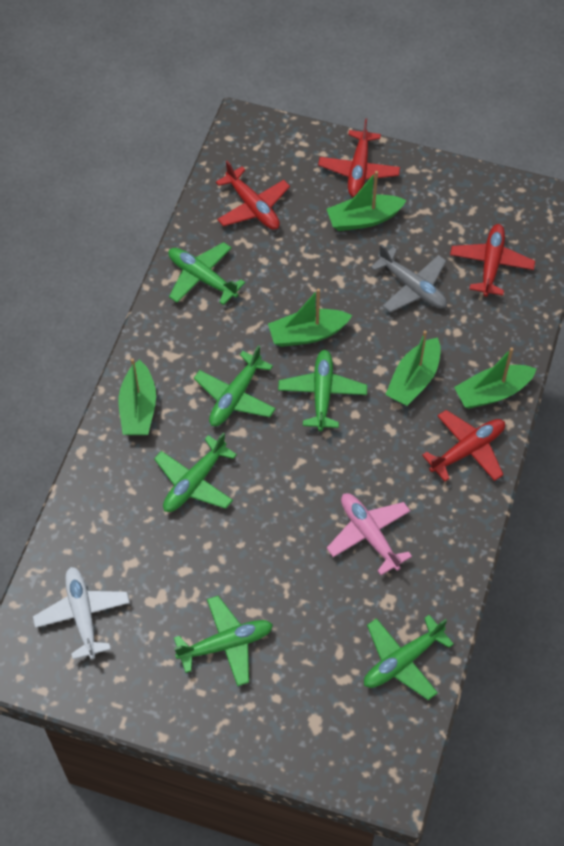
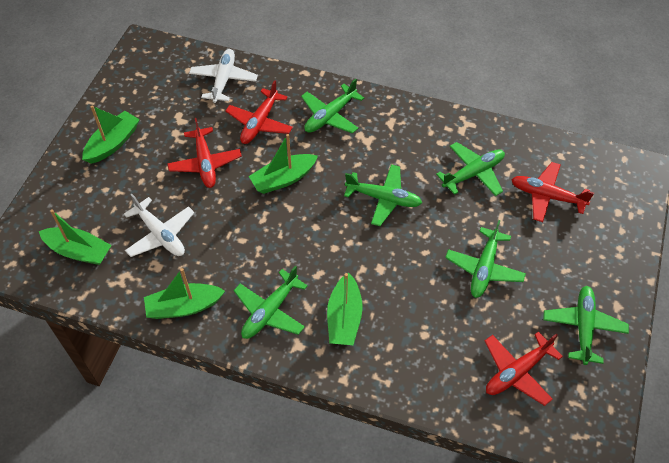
grey plane: [371,244,447,313] = 1 -> none = 0
pink plane: [327,493,412,575] = 1 -> none = 0
white plane: [33,567,130,659] = 1 -> [124,194,194,257] [189,49,258,103] = 2

